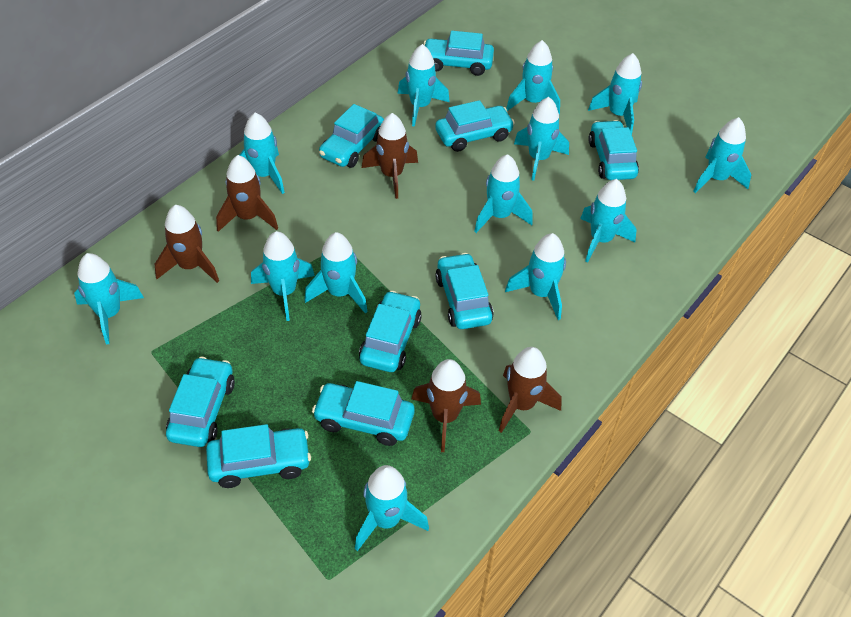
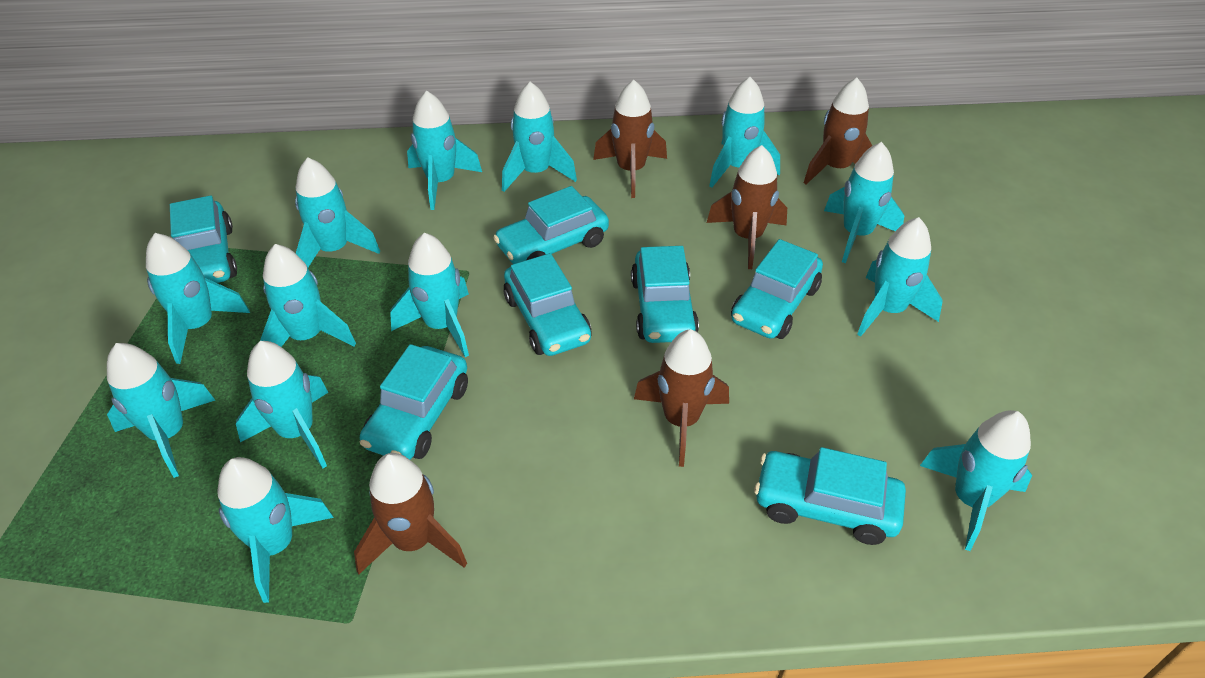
turquoise car: [166,357,235,447] [206,424,311,488] [312,381,414,446] [319,104,384,168] [359,291,422,372] [424,31,494,76] [435,100,515,152] [435,253,494,329] [588,120,639,180] = 9 -> [170,196,237,283] [360,344,468,460] [493,186,609,264] [504,253,592,356] [631,246,699,343] [731,239,823,339] [754,447,906,545] = 7

